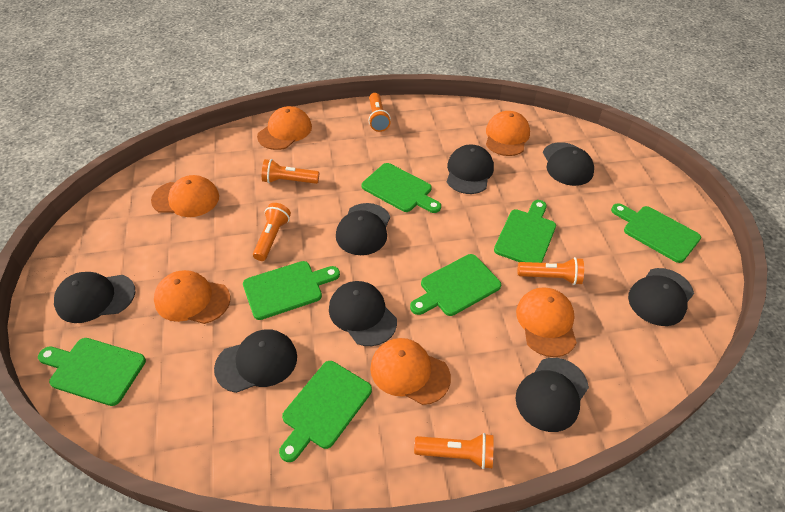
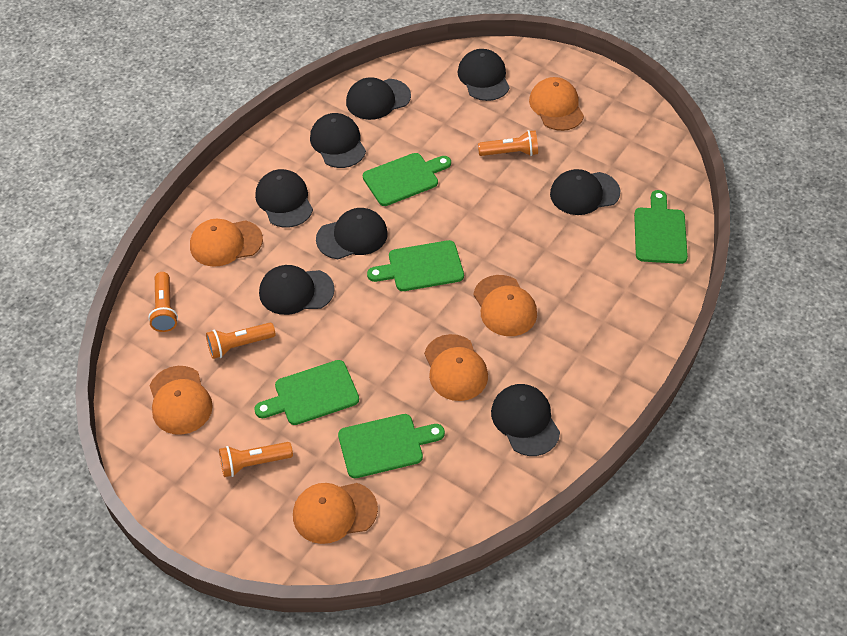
green cutting board: [38,338,146,406] [243,261,340,320] [279,361,372,462] [362,163,441,213] [410,254,501,316] [494,200,556,263] [611,203,701,263] = 7 -> [254,360,359,425] [338,414,445,478] [363,153,451,206] [367,240,464,291] [634,190,688,264] = 5
orange flashlight: [253,203,291,261] [262,159,319,184] [369,93,391,132] [414,433,494,469] [518,257,584,285] = 5 -> [148,272,178,332] [206,323,276,359] [219,442,293,477] [478,130,538,156] = 4

